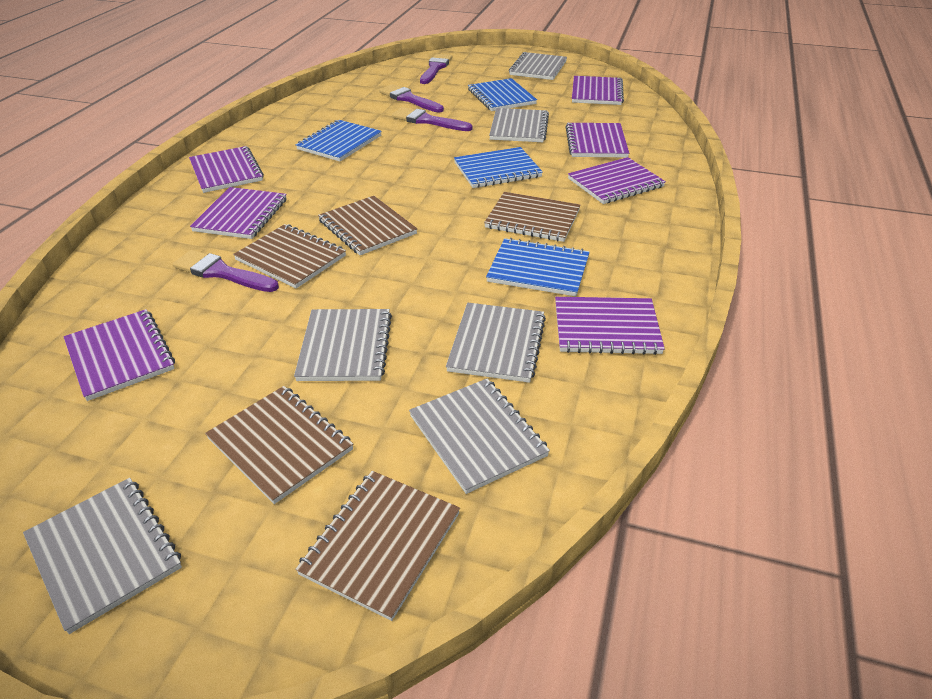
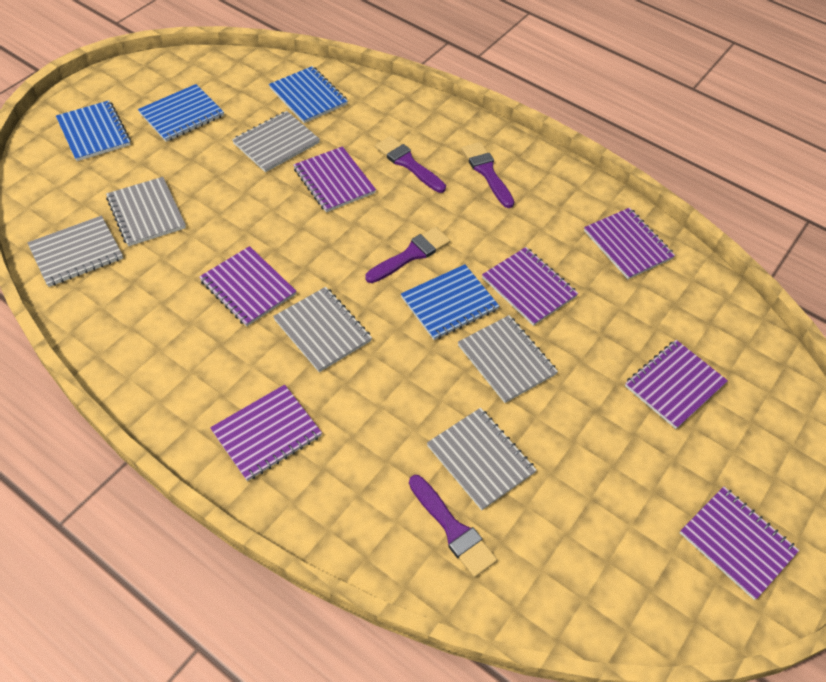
brown notebook: [205,386,353,504] [233,224,346,289] [295,471,460,621] [318,196,417,255] [484,192,580,242] = 5 -> none = 0

